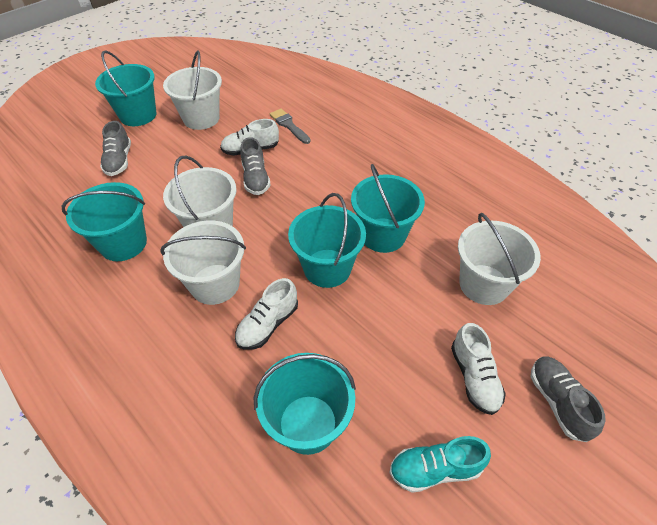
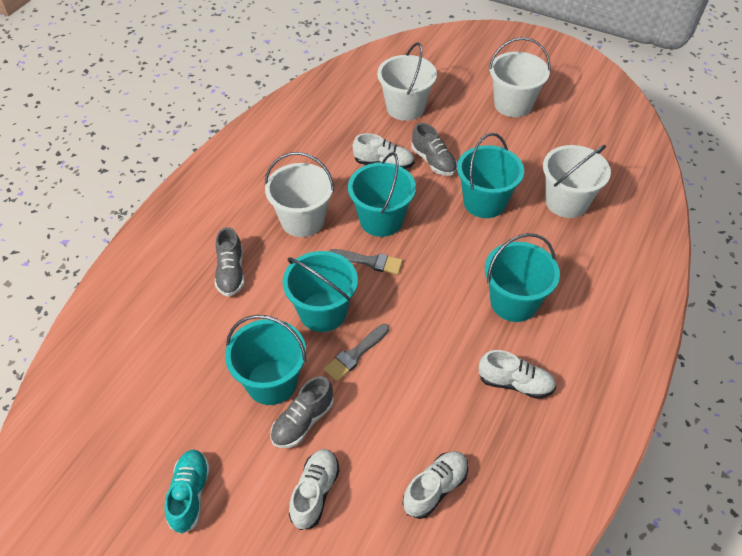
grey brush: [270,109,311,144] = 1 -> [324,324,389,381] [329,249,403,274] = 2
white shoe: [220,119,279,156] [235,278,298,350] [451,323,506,415] = 3 -> [289,449,339,530] [353,133,415,169] [402,451,468,519] [478,350,556,399] = 4

